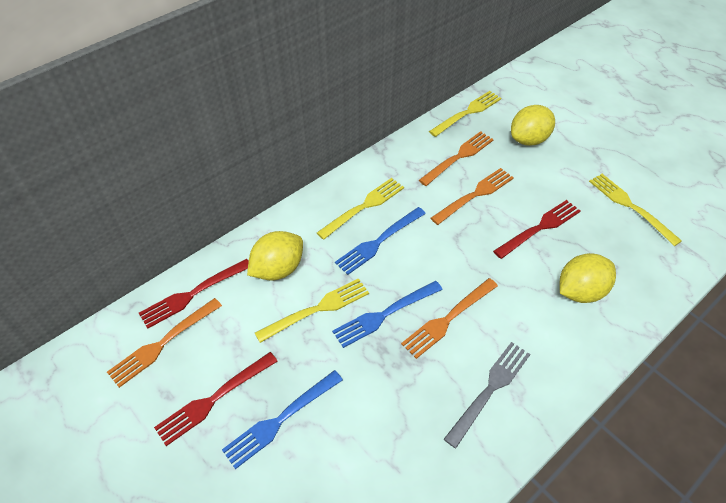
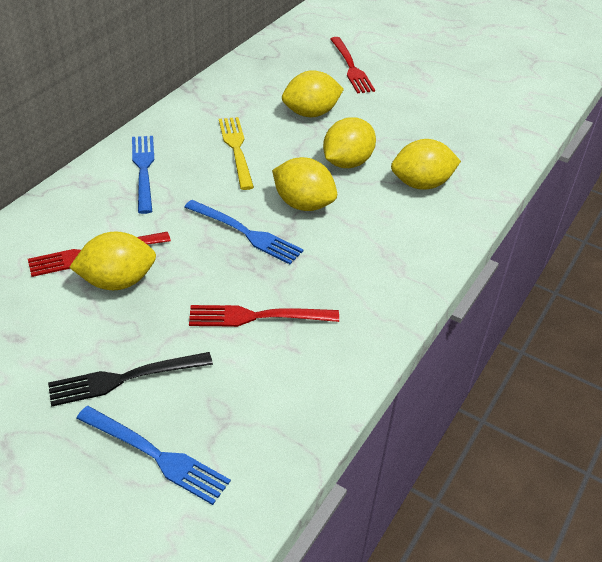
black fork: none = 0 -> [48,352,213,407] = 1
grey fork: [444,342,530,448] = 1 -> none = 0
orange fork: [107,298,222,388] [401,278,498,359] [419,131,494,186] [431,168,514,225] = 4 -> none = 0
yellow fork: [255,278,369,343] [317,178,404,240] [429,91,502,137] [589,174,682,246] = 4 -> [219,117,254,190] = 1
yellow lemon: [247,231,303,281] [511,105,555,146] [560,253,616,303] = 3 -> [69,231,156,290] [272,157,337,211] [282,70,344,117] [323,117,376,168] [391,139,461,190] = 5

